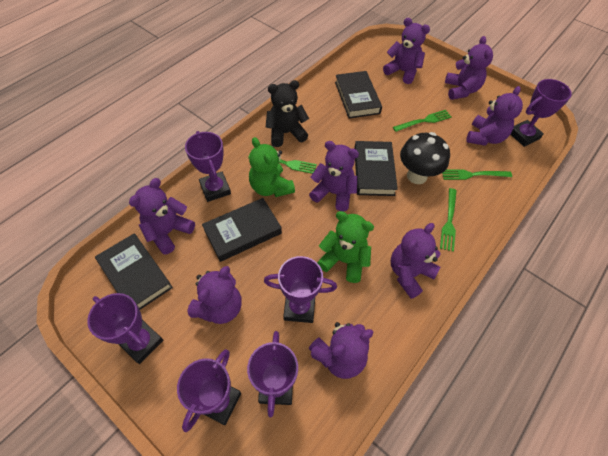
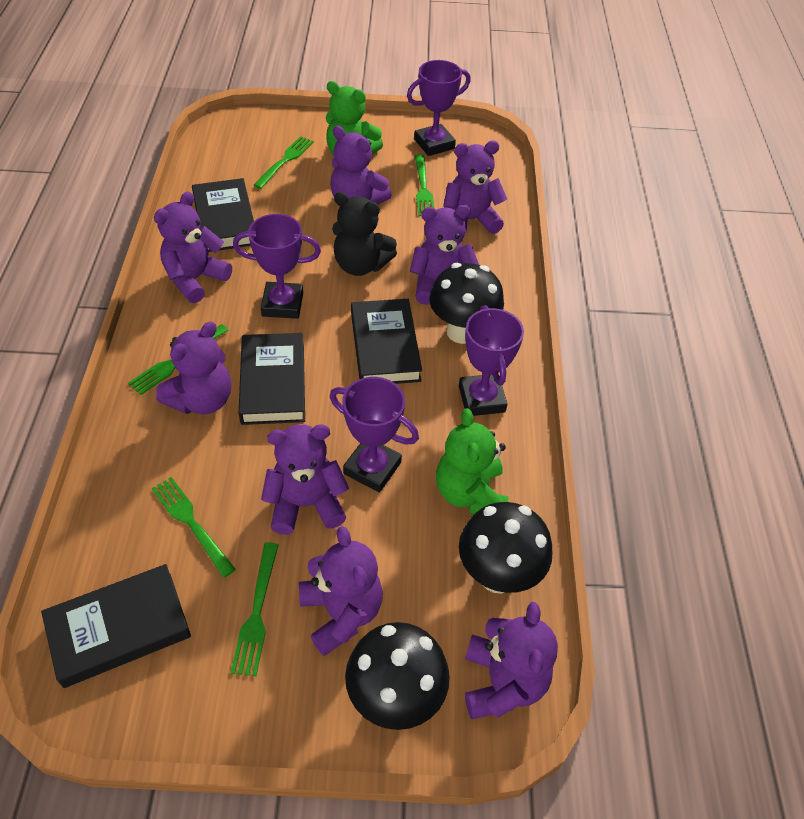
black mushroom: [400,132,450,184] = 1 -> [345,622,450,730] [429,263,504,344] [459,502,553,594] = 3
green fork: [248,154,317,174] [393,110,452,132] [440,188,457,252] [442,169,512,180] = 4 -> [128,324,229,395] [152,477,236,578] [231,542,279,676] [254,136,314,189] [415,155,434,216] = 5
purple trophy: [87,293,163,364] [177,349,241,432] [185,131,231,202] [247,331,298,418] [264,256,337,323] [510,79,572,147] = 6 -> [233,214,321,319] [330,377,419,493] [407,60,471,156] [459,305,524,416] = 4

